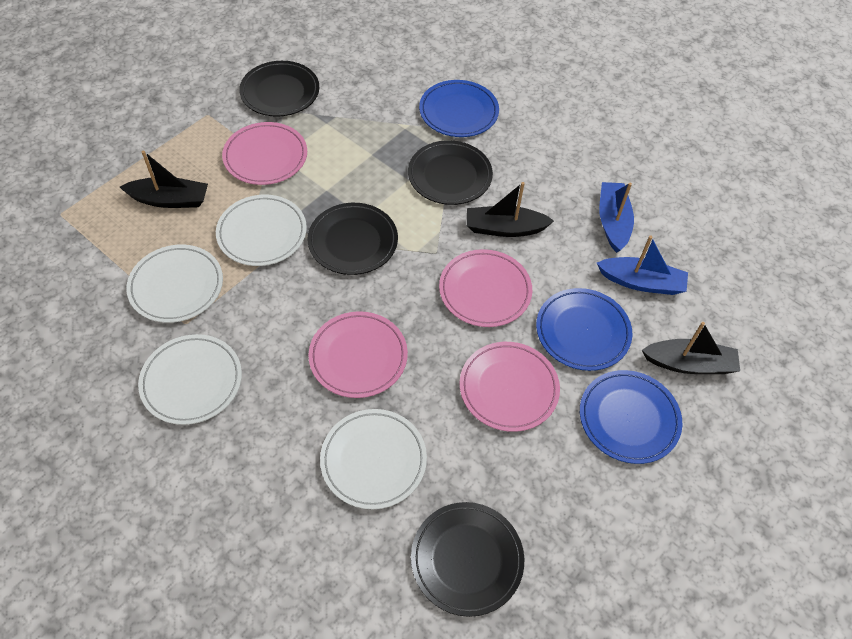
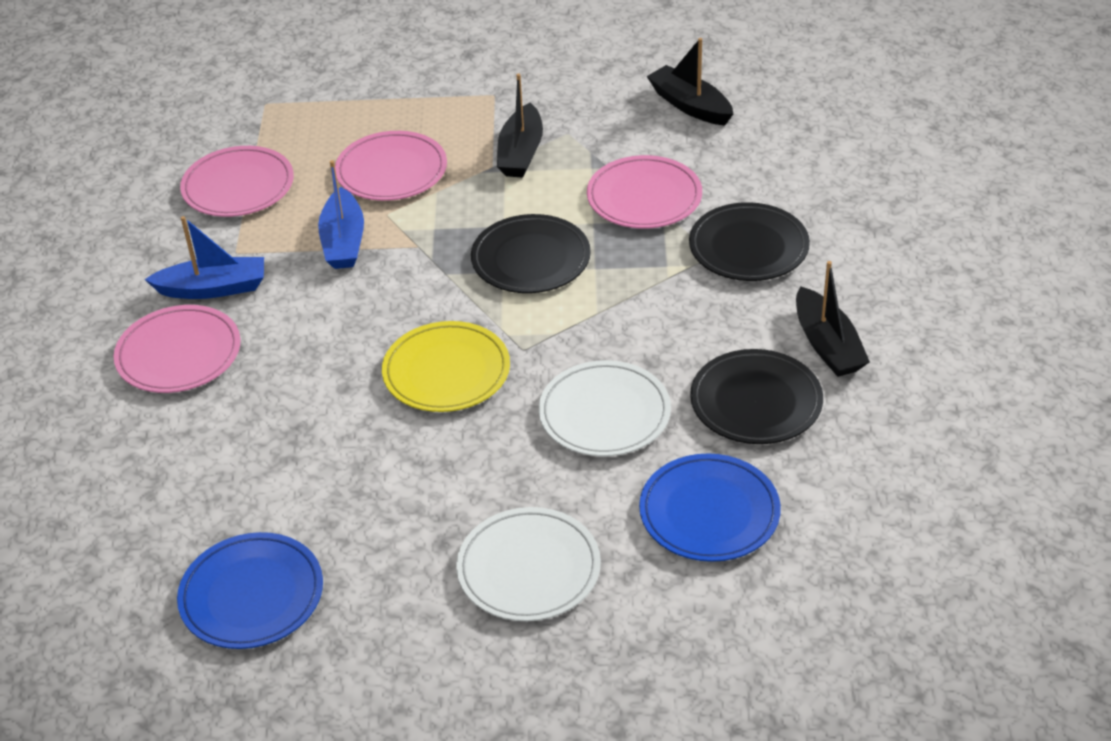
black plate: [239,61,319,117] [307,203,398,275] [408,140,493,205] [411,502,524,617] = 4 -> [471,214,591,293] [689,202,810,281] [690,349,823,444] = 3
blue plate: [419,80,499,137] [536,288,632,371] [580,370,682,464] = 3 -> [177,532,323,649] [639,453,781,562] = 2
white plate: [127,245,223,323] [138,334,242,425] [216,195,307,266] [320,409,427,509] = 4 -> [456,507,601,621] [539,360,671,457] = 2
yellow plate: none = 0 -> [382,321,510,412] = 1

